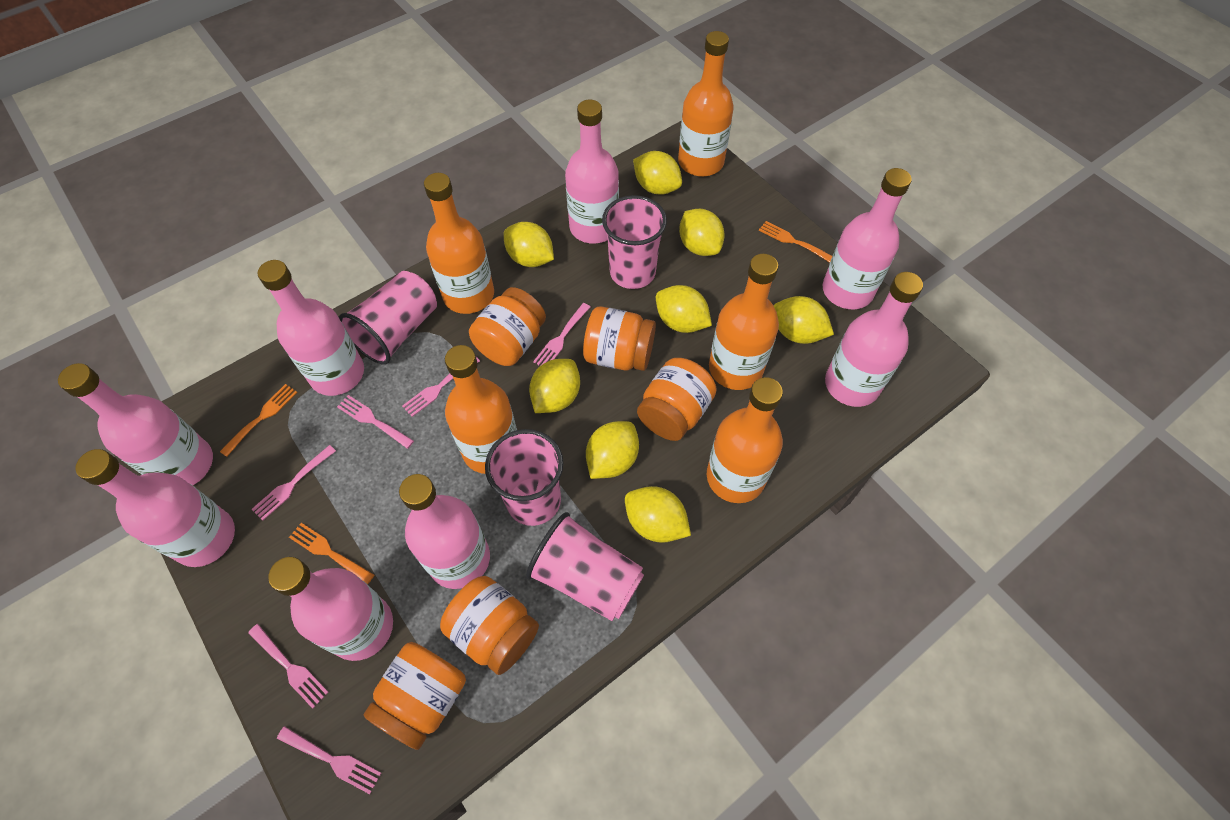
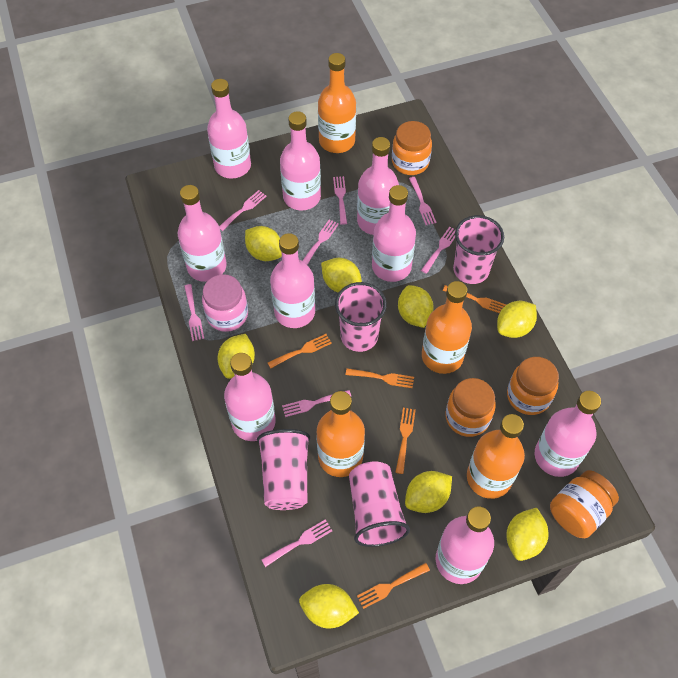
orange bottle: [424,173,494,314] [445,345,517,474] [678,31,734,177] [707,377,783,503] [709,254,779,390] = 5 -> [316,391,365,477] [318,53,356,153] [422,281,472,374] [467,414,525,499] = 4
orange fork: [220,384,298,457] [289,523,374,584] [759,221,832,263] = 3 -> [268,334,332,368] [346,368,414,388] [357,563,430,609] [395,408,416,474] [443,285,506,313] = 5
orange jar: [363,642,466,750] [440,576,539,675] [469,287,546,366] [583,306,656,371] [637,358,717,441] = 5 -> [392,121,432,175] [446,378,496,437] [507,357,559,415] [550,470,619,538] = 4
pink bottle: [58,363,213,485] [75,449,235,567] [258,260,364,396] [268,557,393,661] [399,474,490,589] [565,100,619,244] [823,168,912,310] [825,272,923,407] = 8 -> [178,185,227,282] [207,79,251,179] [224,353,276,441] [270,233,315,328] [280,111,321,210] [357,137,399,235] [372,185,416,282] [436,506,494,584] [535,391,601,477] = 9
pink fork: [248,624,329,708] [251,445,336,521] [277,726,381,794] [337,395,414,449] [402,357,480,417] [533,303,590,365] = 6 -> [184,284,204,341] [219,190,266,231] [262,519,332,567] [282,390,351,417] [302,219,339,265] [333,176,347,225] [409,177,437,225] [421,227,455,274] = 8
pink jar: none = 0 -> [202,274,248,332] = 1

